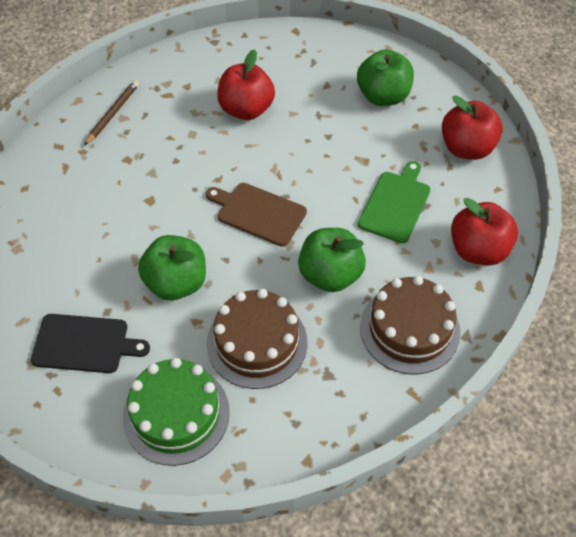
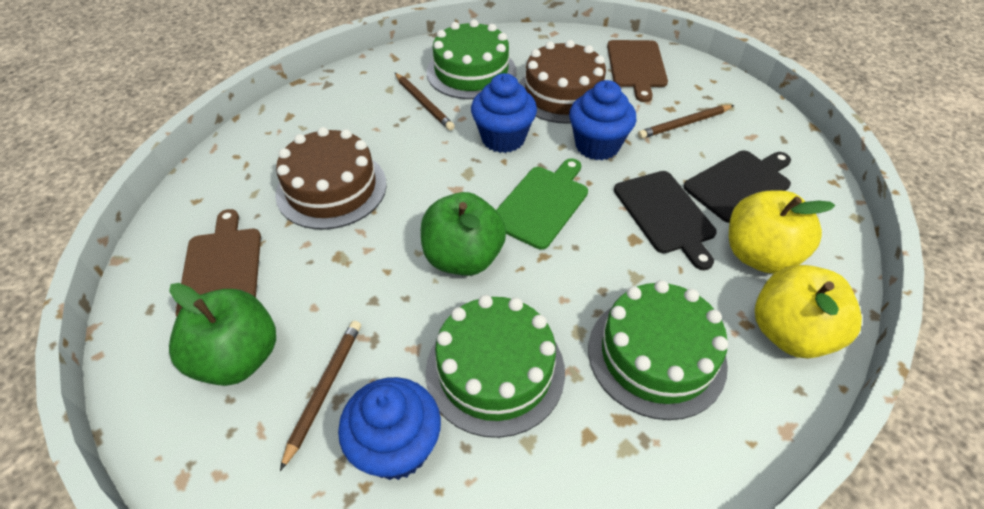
black cutting board: [31,314,150,373] = 1 -> [614,171,717,270] [684,151,791,223] = 2
blue cupcake: none = 0 -> [338,377,441,480] [471,73,537,153] [569,80,636,160] = 3
brown cutting board: [206,183,307,247] = 1 -> [176,209,261,317] [607,40,668,102] = 2
brown pencil: [84,80,139,146] = 1 -> [280,321,361,471] [395,73,455,131] [638,105,734,139] = 3
green apple: [138,235,206,300] [298,228,366,292] [357,49,414,106] = 3 -> [169,283,276,386] [421,192,506,276] = 2
green cake: [123,358,230,466] = 1 -> [426,295,565,438] [427,20,517,99] [588,280,728,420] = 3
red apple: [217,49,275,120] [442,96,503,160] [451,198,518,266] = 3 -> none = 0
yellow apple: none = 0 -> [729,191,835,274] [755,265,862,359] = 2

